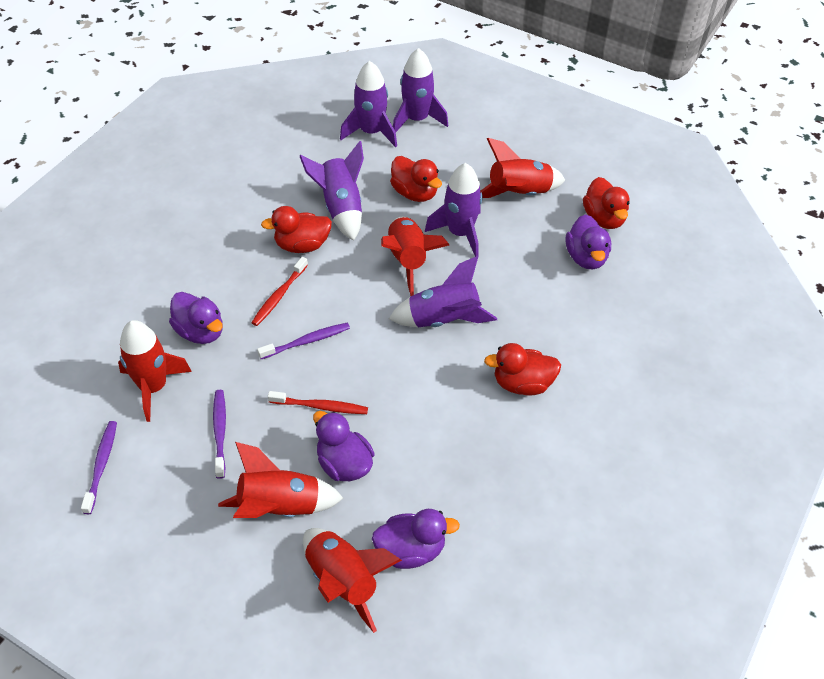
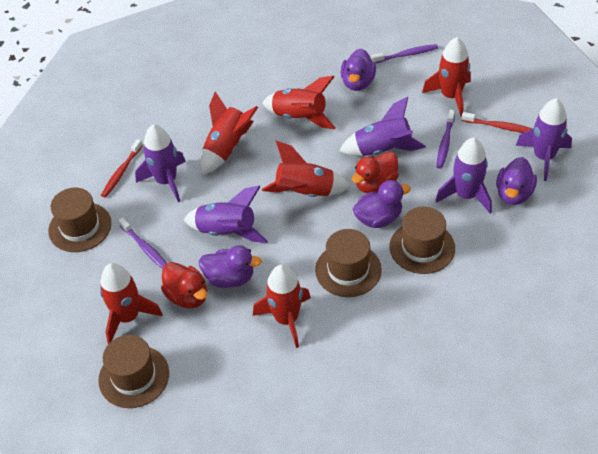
brown hat: none = 0 -> [48,187,111,252] [98,335,169,408] [315,229,382,297] [389,207,455,274] = 4
red duck: [261,206,332,253] [390,156,442,202] [484,343,561,396] [583,177,630,229] = 4 -> [161,262,207,309] [352,152,399,193] = 2
red rocket: [118,320,192,422] [218,442,343,518] [303,528,402,633] [381,217,449,296] [480,138,565,198] = 5 -> [100,263,163,344] [200,92,258,175] [253,265,311,348] [262,76,336,130] [262,141,351,197] [422,37,471,117] = 6

